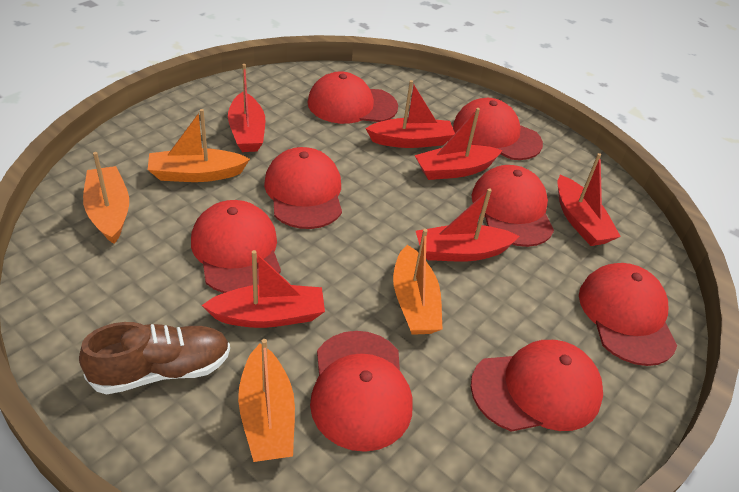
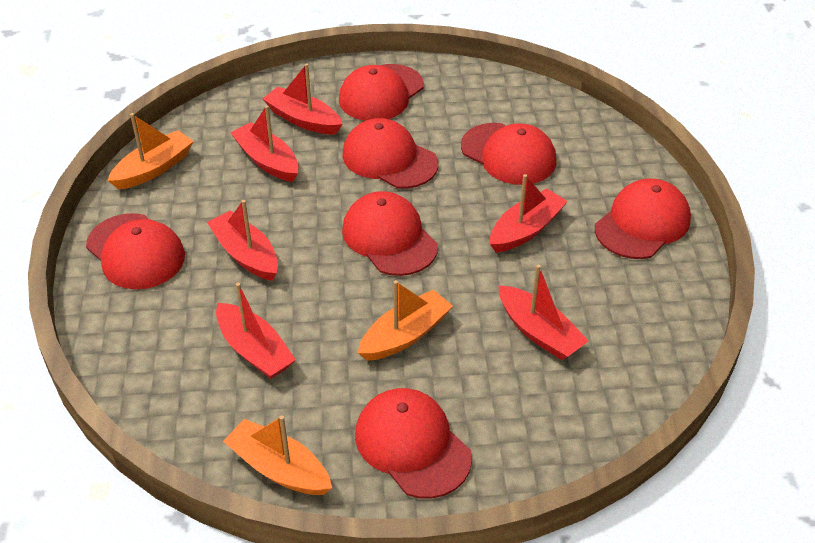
brown shoe: [79,322,230,395] = 1 -> none = 0
orange boat: [83,152,129,244] [148,109,250,182] [238,339,295,462] [393,229,443,335] = 4 -> [107,113,194,189] [223,415,332,495] [358,280,453,361] = 3
red cap: [191,200,281,293] [264,147,342,229] [308,71,398,124] [310,331,412,452] [453,98,543,160] [471,165,554,247] [471,340,603,432] [579,263,677,366] = 8 -> [86,213,185,289] [339,64,424,121] [342,191,438,276] [343,118,439,189] [355,388,472,499] [461,123,557,185] [595,178,691,259] = 7

